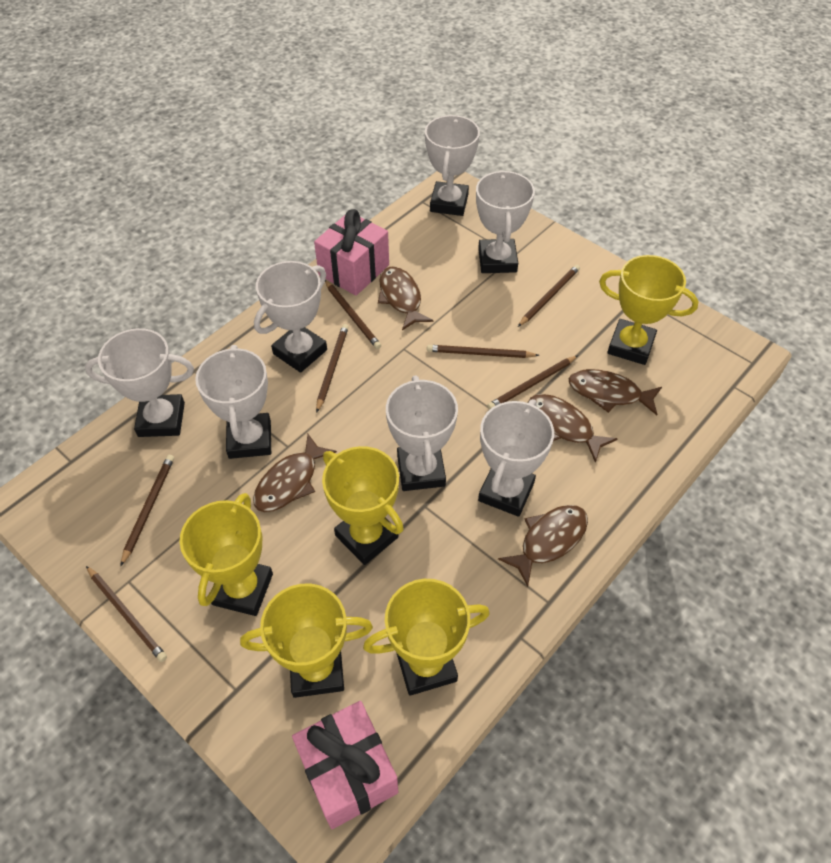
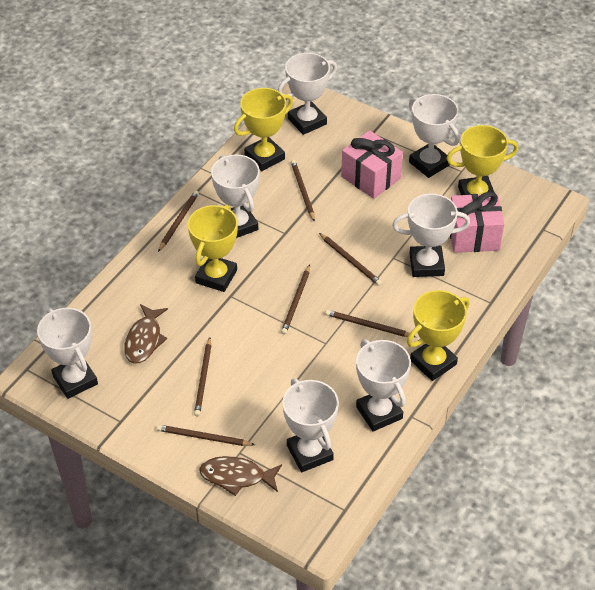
brown fish: [253,434,337,512] [378,266,433,331] [498,505,588,587] [528,394,617,463] [569,369,662,415] = 5 -> [124,304,168,364] [199,456,282,496] = 2
yellow trophy: [179,493,273,616] [240,584,373,698] [322,446,404,565] [363,579,490,696] [599,255,699,365] = 5 -> [188,205,238,292] [234,88,293,171] [407,290,470,381] [446,125,518,195] = 4

